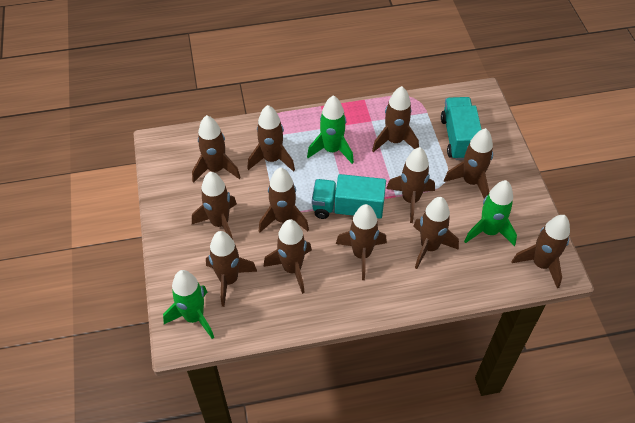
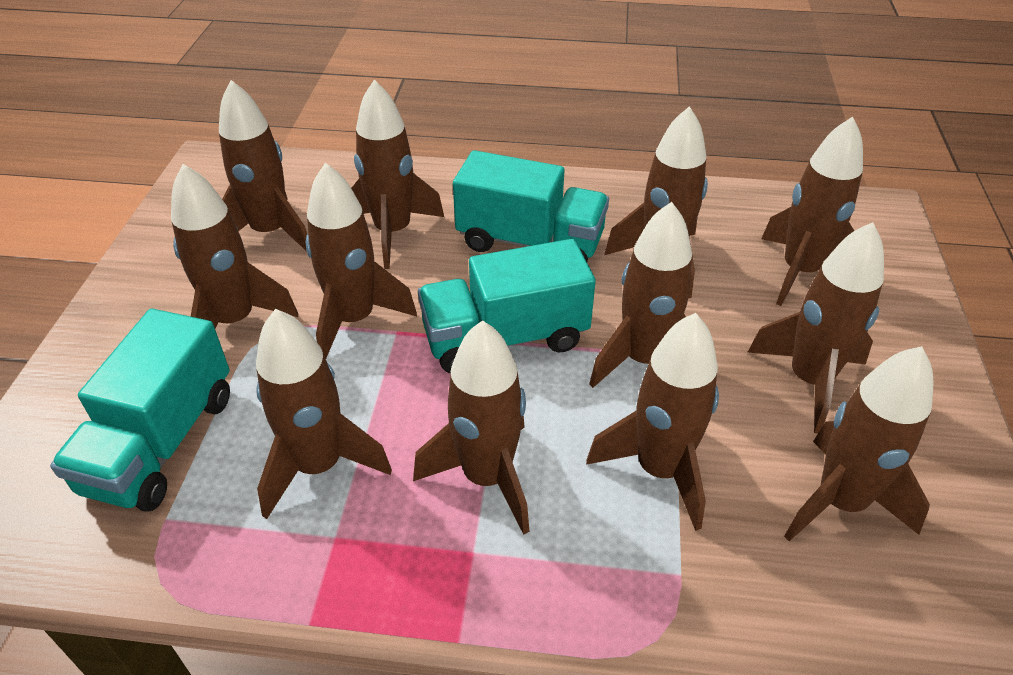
green rocket: [163,270,214,339] [307,95,354,164] [464,180,517,246] = 3 -> none = 0
turquoise truck: [312,174,386,219] [441,97,482,160] = 2 -> [50,308,230,511] [418,239,596,373] [453,150,609,262] = 3

